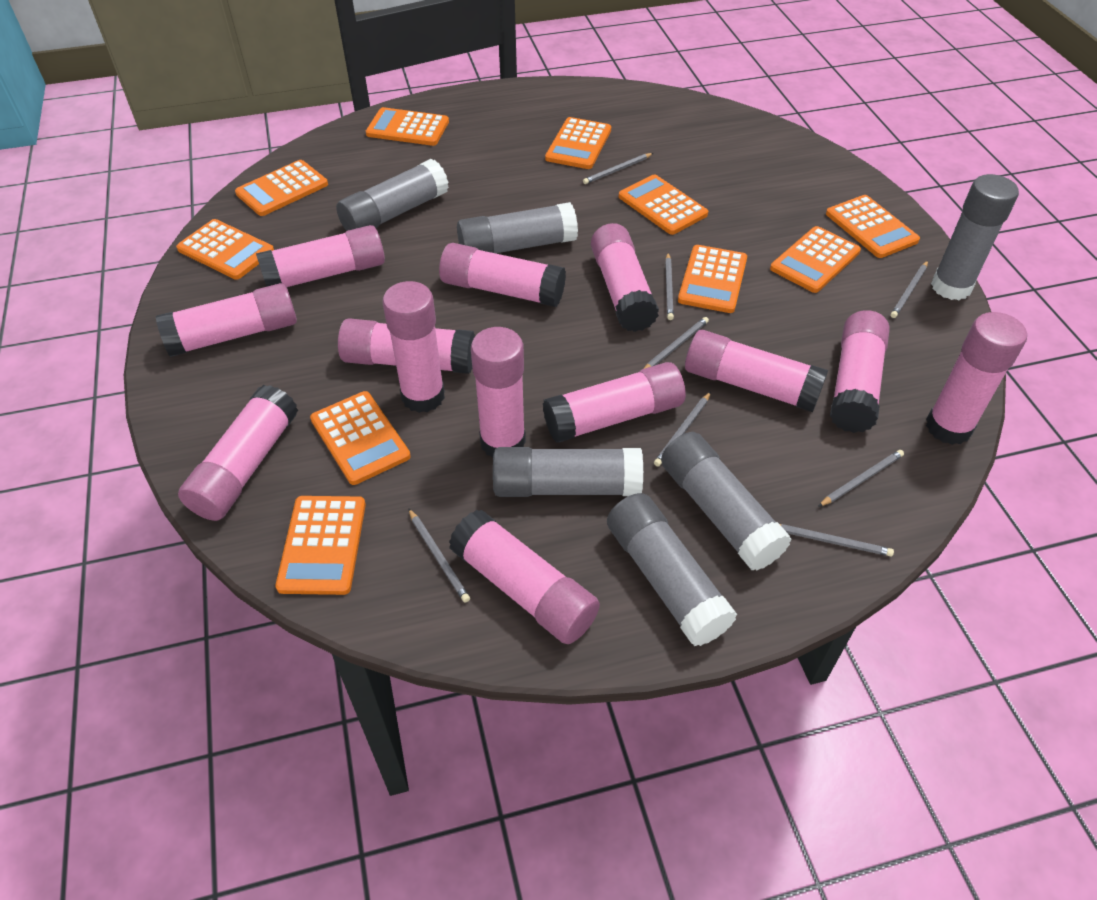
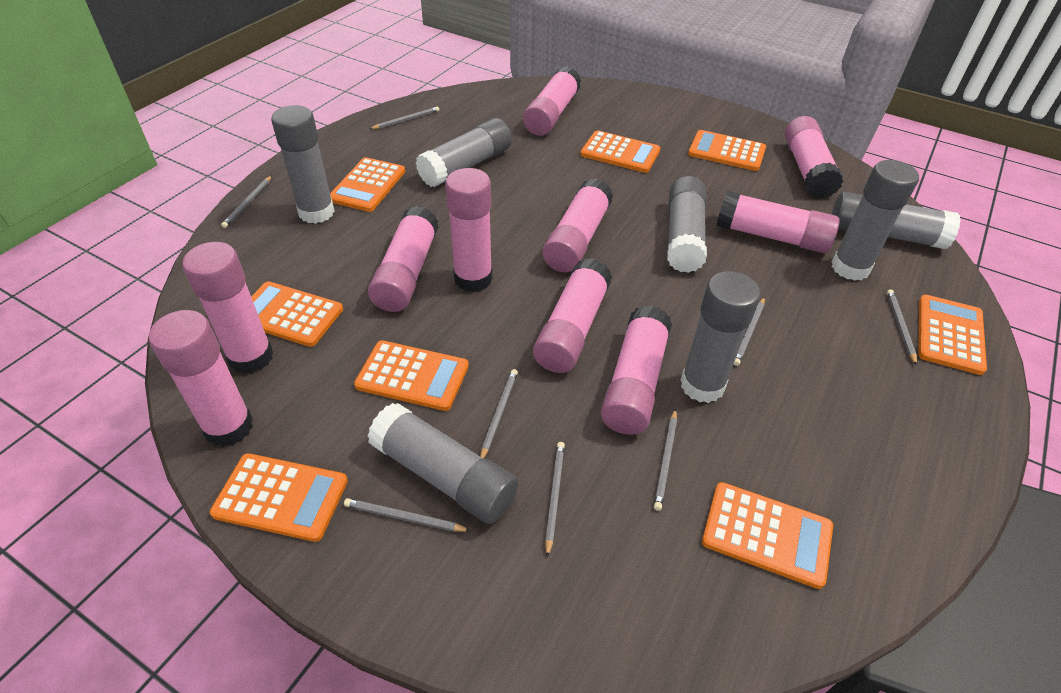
grey glue stick: [336,159,449,231] [457,202,578,253] [493,447,643,497] [607,493,737,646] [661,432,792,571] [931,174,1019,300] = 6 -> [271,105,335,224] [367,403,518,524] [416,118,512,187] [667,176,707,273] [680,271,760,403] [831,160,919,281] [832,192,961,249] = 7
orange calculator: [176,219,274,280] [235,160,328,216] [275,496,366,595] [310,391,411,485] [366,107,449,146] [545,117,611,169] [619,174,708,235] [678,245,747,313] [770,226,861,293] [826,195,920,258] = 10 -> [210,453,348,542] [251,281,343,347] [330,157,405,212] [354,340,469,411] [580,130,660,173] [688,130,766,171] [702,482,833,589] [918,295,987,375] = 8
pink glue stick: [156,283,297,357] [178,385,298,521] [256,225,385,287] [338,318,475,374] [382,281,445,413] [439,243,566,307] [449,510,600,644] [471,327,526,458] [543,362,686,443] [591,223,659,332] [685,330,828,412] [830,310,890,433] [926,312,1027,445] = 13 -> [149,310,253,447] [182,242,274,374] [368,206,438,312] [445,168,493,292] [523,66,581,136] [533,258,612,373] [543,178,613,272] [601,305,672,435] [716,191,840,253] [785,116,843,198] = 10

